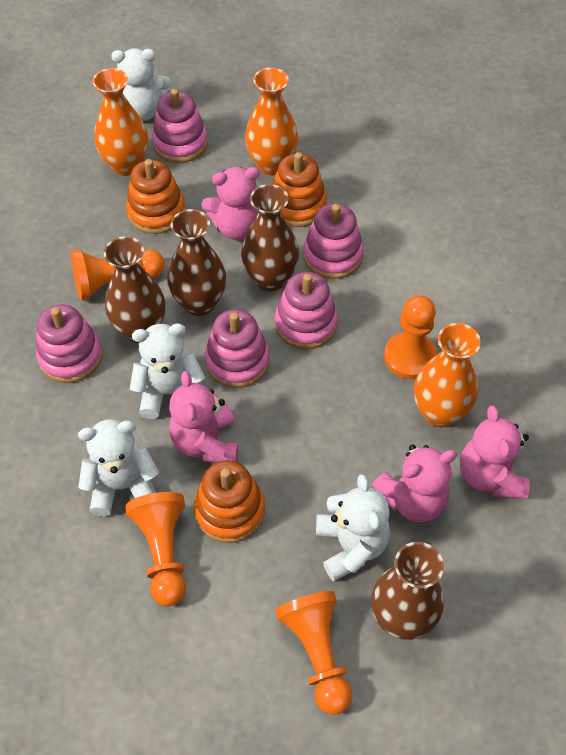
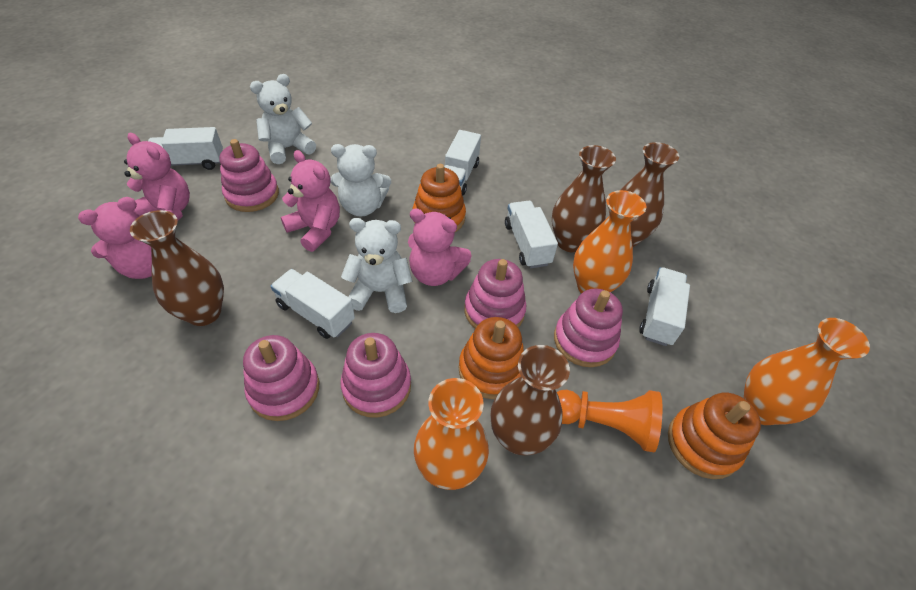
orange pawn: [71,249,165,300] [125,492,186,606] [275,591,352,715] [384,295,437,379] = 4 -> [557,390,662,452] = 1
white teddy bear: [78,419,159,516] [111,48,171,121] [130,324,205,419] [316,474,390,581] = 4 -> [250,74,316,164] [330,144,391,217] [341,218,413,313] = 3
white truck: none = 0 -> [148,127,223,170] [271,269,355,339] [444,130,481,196] [505,201,558,268] [639,267,690,346] = 5

